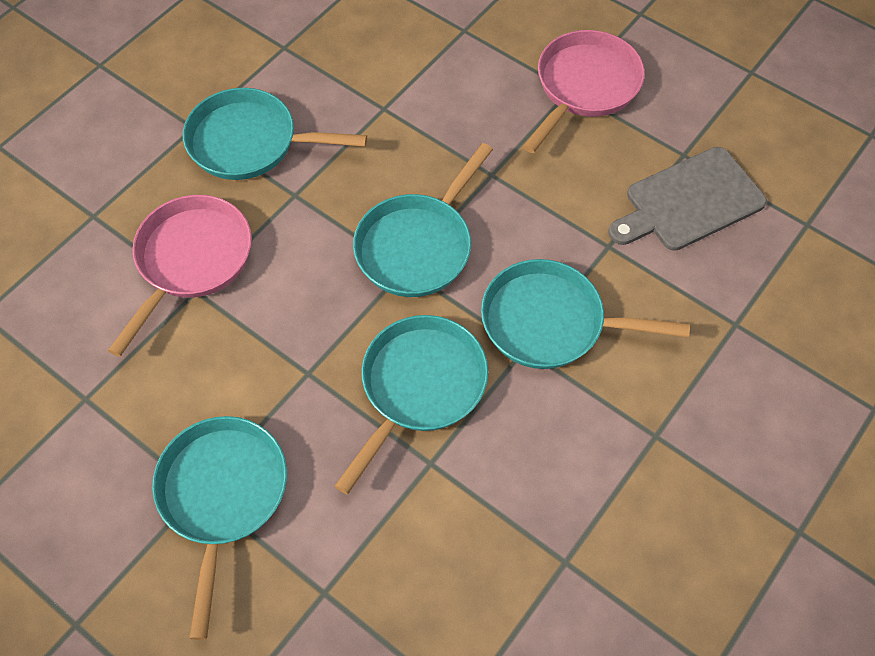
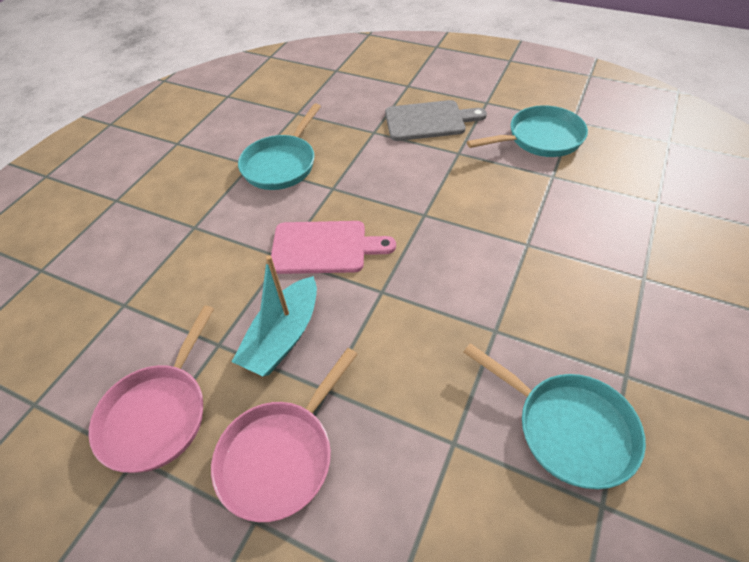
pink cutting board: none = 0 -> [271,221,396,274] = 1
turquoise boat: none = 0 -> [232,255,317,376] = 1
turquoise pan: [152,416,287,640] [183,88,367,180] [335,315,489,494] [353,143,493,297] [481,259,690,369] = 5 -> [238,103,321,190] [464,343,646,489] [467,105,588,157] = 3

